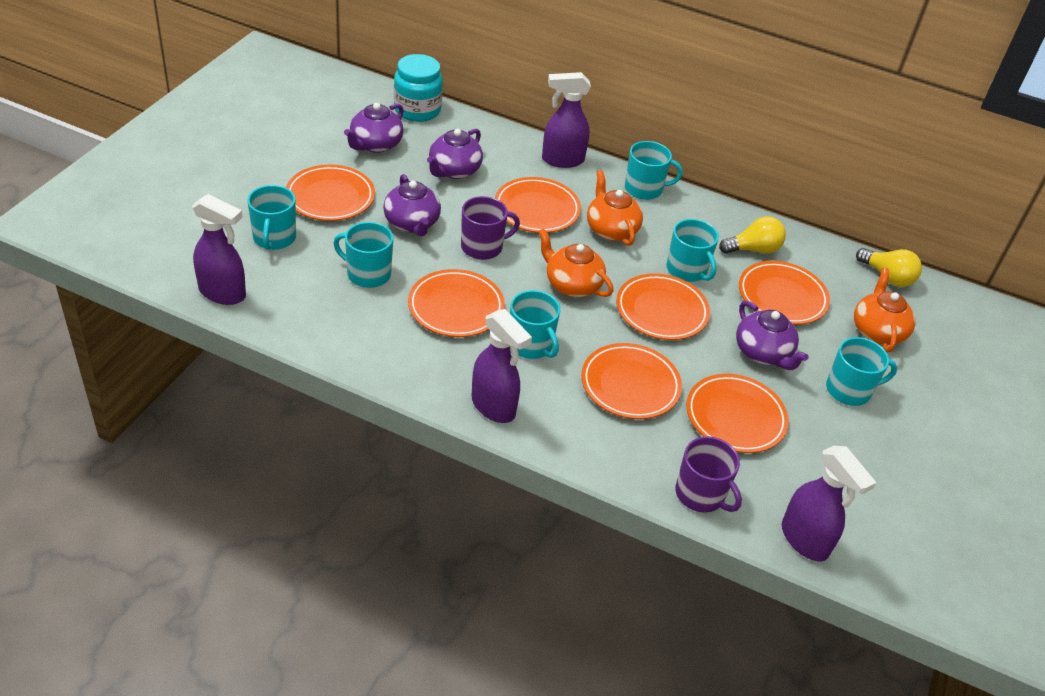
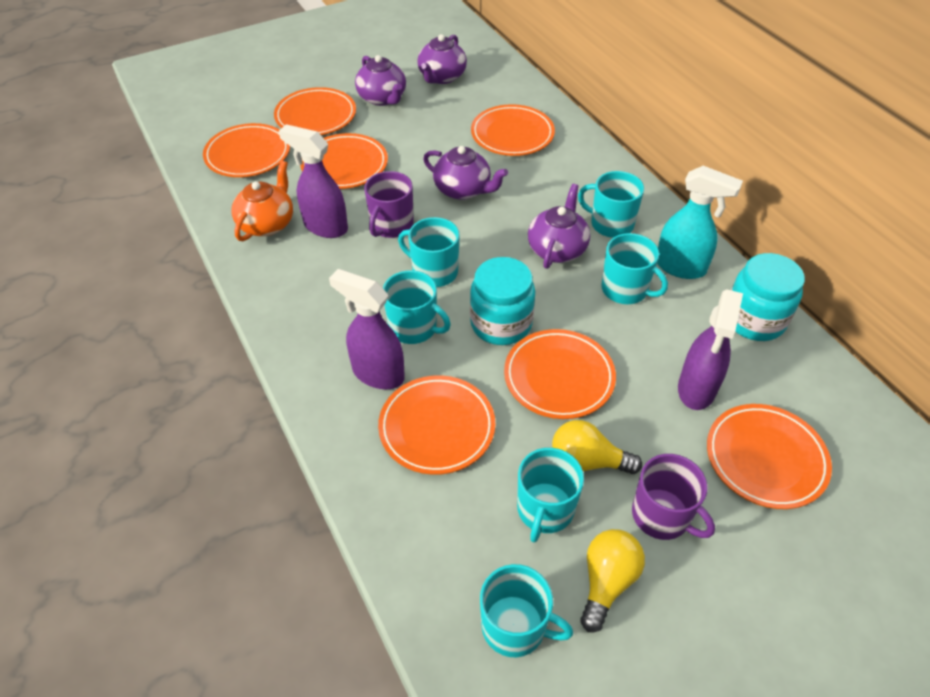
orange teapot: [538,228,613,297] [587,170,643,246] [854,268,916,352] = 3 -> [231,161,293,241] = 1
purple spray bottle: [192,194,246,305] [472,309,532,423] [542,72,591,168] [782,446,877,561] = 4 -> [279,124,348,238] [329,269,405,389] [678,289,743,410] = 3
turquoise jar: [394,54,443,122] = 1 -> [470,257,535,345] [731,253,805,341] = 2
turquoise spray bottle: none = 0 -> [657,166,743,279] = 1

